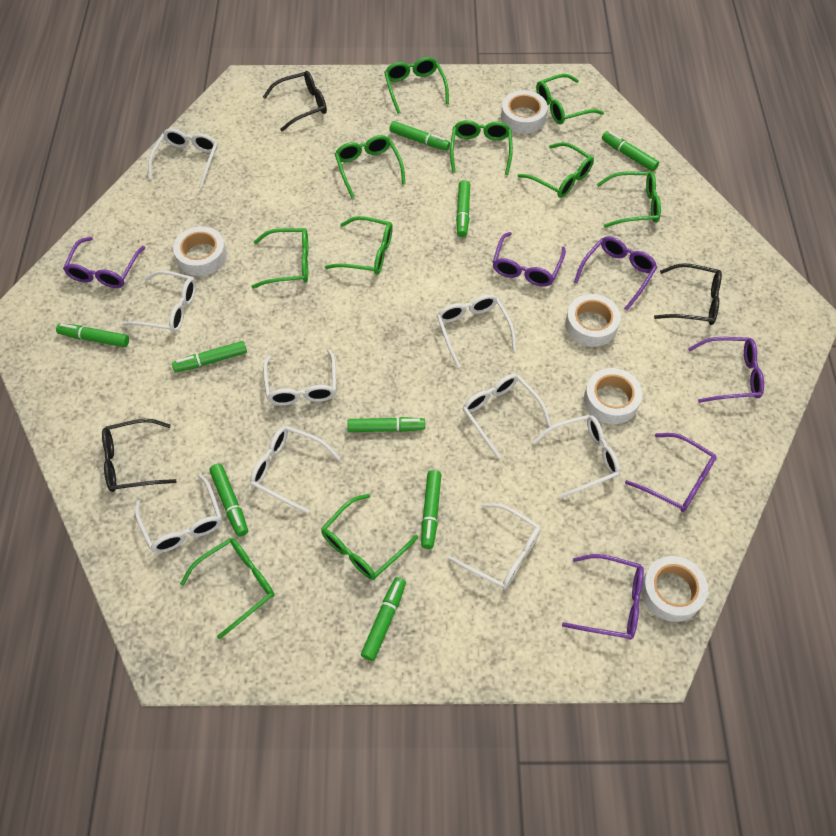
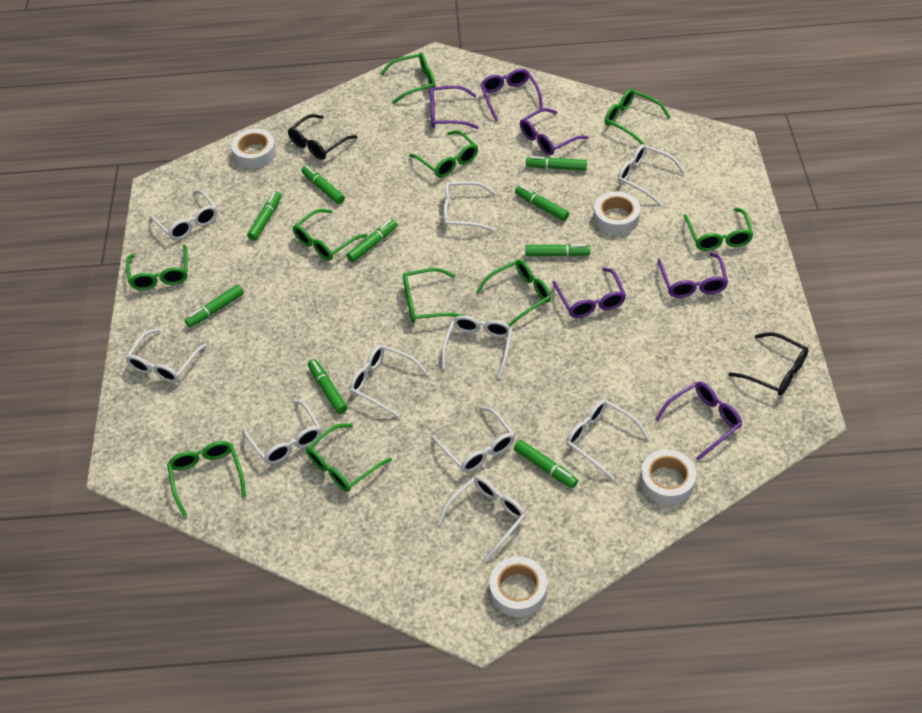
black glasses: [102,419,177,492] [263,71,327,132] [654,263,722,325] = 3 -> [288,114,358,160] [728,332,809,396] = 2
white glasses: [122,270,196,333] [135,474,222,553] [148,128,218,188] [250,426,340,513] [263,349,336,406] [437,294,516,368] [447,503,541,590] [463,374,551,458] [533,415,620,499] = 9 -> [125,328,207,383] [149,190,217,240] [243,400,321,464] [350,345,428,417] [431,406,515,473] [437,476,526,562] [442,315,512,379] [443,181,496,232] [566,400,650,480] [618,144,686,205] = 10
white tape: [173,226,227,276] [501,90,548,134] [565,294,621,347] [584,368,642,424] [641,556,708,622] = 5 -> [231,129,277,169] [490,557,547,617] [594,192,640,235] [640,449,696,505] = 4

